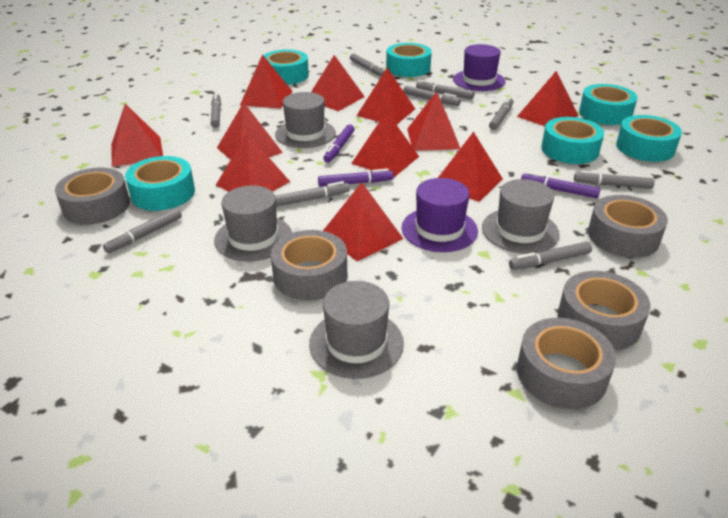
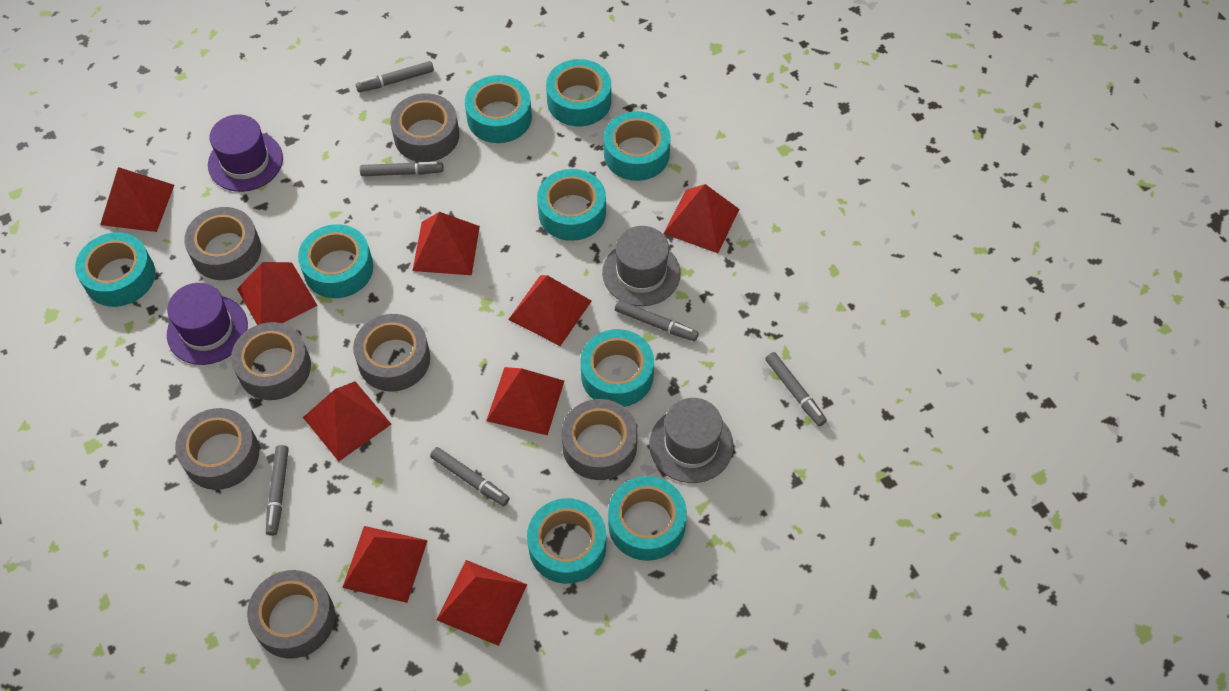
grey hat: [214,186,292,261] [275,92,336,148] [309,281,404,379] [482,179,560,254] = 4 -> [602,226,681,306] [649,398,733,483] = 2
grey marker: [103,208,182,253] [211,93,221,128] [276,181,350,207] [350,53,385,76] [403,86,461,106] [416,80,474,99] [489,97,514,130] [509,242,592,270] [574,171,655,189] = 9 -> [266,445,289,536] [356,61,434,92] [360,162,444,176] [430,447,510,506] [615,300,699,341] [765,352,827,426] = 6
grey tape: [55,168,130,225] [271,230,347,300] [517,318,616,409] [558,271,651,350] [588,195,668,258] = 5 -> [175,408,259,490] [184,207,261,280] [231,322,311,400] [247,570,335,659] [353,314,430,392] [390,93,459,162] [561,399,637,480] = 7
purple marker: [318,169,394,187] [323,124,355,163] [521,172,601,198] = 3 -> none = 0
red pyramid: [111,103,163,167] [216,133,290,192] [217,102,283,160] [240,54,293,109] [311,55,365,111] [323,182,403,261] [351,111,419,177] [357,68,415,125] [407,92,460,151] [438,132,503,202] [517,71,578,126] = 11 -> [100,167,174,232] [237,262,318,325] [303,382,391,461] [342,526,428,603] [412,212,480,275] [437,560,527,646] [486,367,564,435] [508,275,591,346] [663,184,739,253] = 9
turquoise tape: [125,156,195,211] [263,50,309,85] [386,43,432,77] [541,117,604,164] [579,84,638,125] [616,115,682,162] = 6 -> [75,232,155,307] [298,224,373,298] [465,75,532,143] [527,498,606,584] [537,169,606,241] [546,59,611,126] [580,329,654,407] [604,111,671,181] [608,476,687,561] = 9

